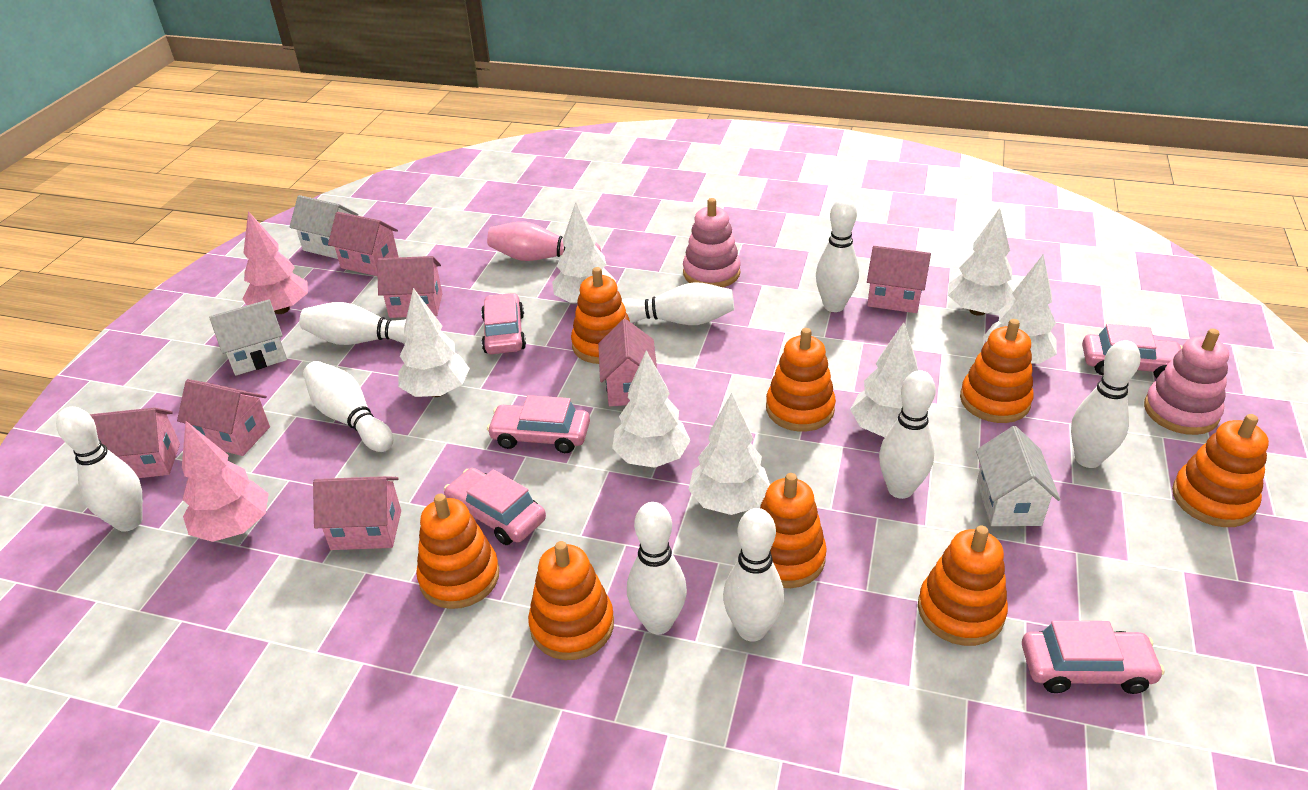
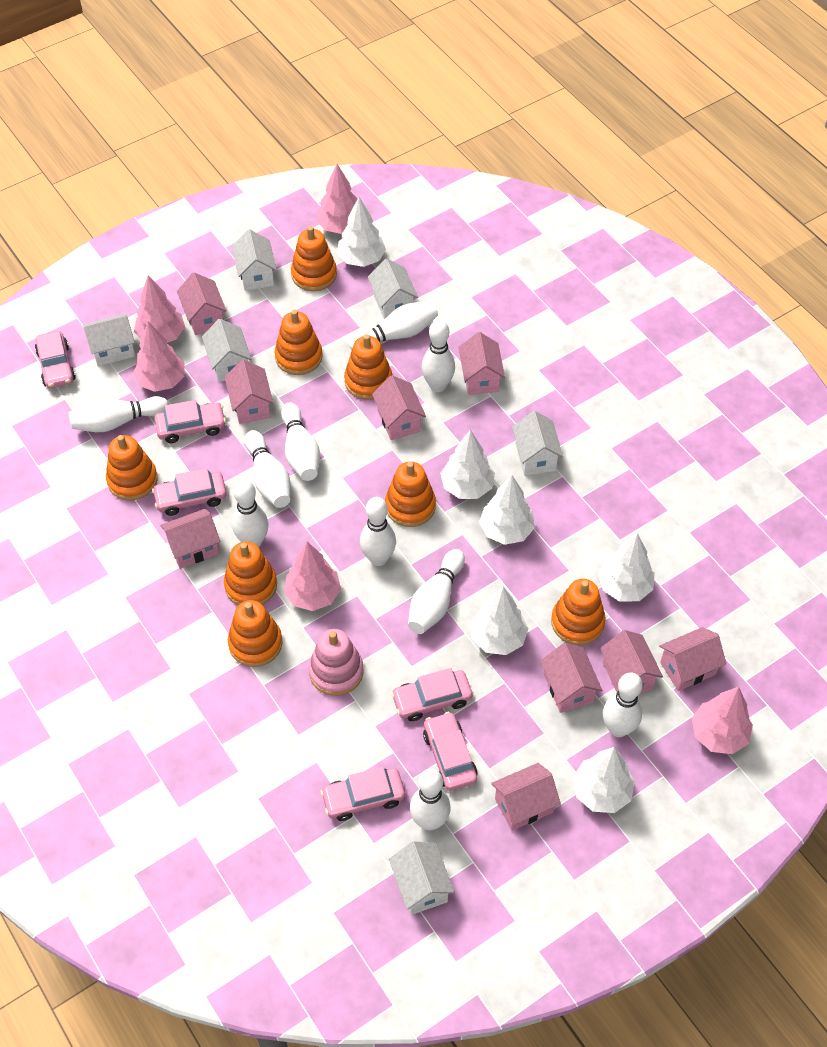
pink bowling pin: [487,222,601,261] = 1 -> none = 0
pink car: [444,468,546,545] [481,293,526,354] [487,395,590,453] [1022,621,1164,694] [1082,324,1183,378] = 5 -> [35,331,76,388] [152,468,227,516] [154,400,226,443] [320,767,405,821] [391,668,472,721] [423,712,478,791] = 6
pink house: [90,407,180,478] [177,379,270,456] [313,476,401,550] [328,212,399,276] [377,256,443,318] [598,319,657,406] [867,246,931,313] = 7 -> [161,509,220,569] [177,273,227,335] [225,360,273,424] [372,375,426,440] [458,332,505,395] [491,763,561,831] [541,643,602,713] [600,630,663,693] [659,627,726,691] = 9
pink stacking toy: [683,198,741,287] [1144,329,1229,435] = 2 -> [309,629,364,696] = 1
pink tree: [182,421,269,542] [242,211,308,314] = 2 -> [133,322,184,392] [134,275,185,343] [284,542,341,611] [316,164,357,234] [692,687,753,754] = 5
white bowling pin: [56,407,143,532] [300,302,407,345] [303,361,393,452] [622,282,734,325] [627,502,687,634] [723,508,784,642] [816,197,859,312] [879,370,936,499] [1071,340,1141,468] = 9 -> [69,396,169,432] [232,480,268,547] [245,430,291,508] [281,402,320,481] [349,301,438,350] [360,497,396,566] [408,549,465,634] [410,769,450,831] [422,319,455,392] [603,673,642,737] = 10
white house: [209,299,287,376] [289,195,359,259] [976,426,1060,526] = 3 -> [83,314,135,366] [202,319,251,382] [232,229,277,291] [368,258,418,319] [389,841,455,915] [512,411,563,476] = 6
white tree: [399,288,470,397] [552,202,616,303] [612,351,690,468] [688,393,770,515] [850,322,928,437] [948,208,1014,316] [983,254,1057,364] = 7 -> [337,197,386,267] [440,430,495,499] [470,587,528,655] [479,475,535,545] [573,747,635,813] [598,533,655,602] = 6

